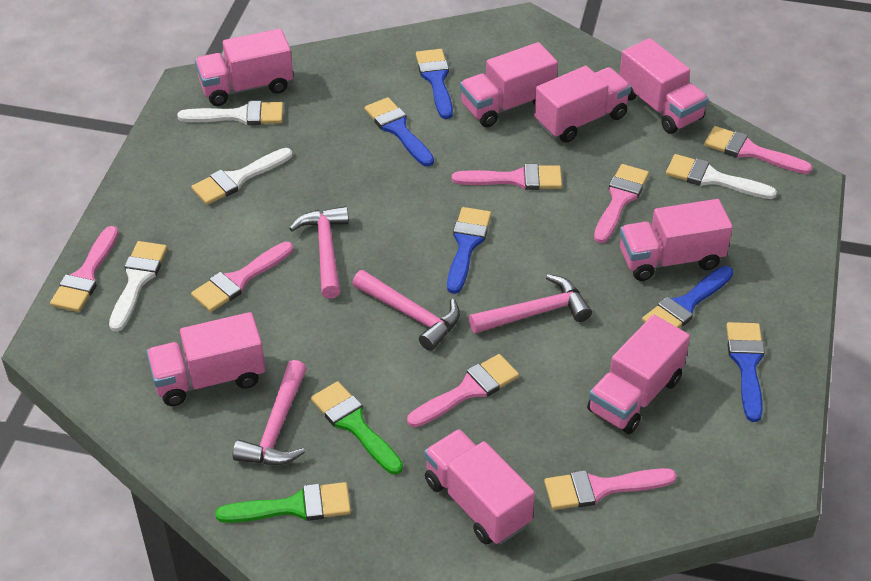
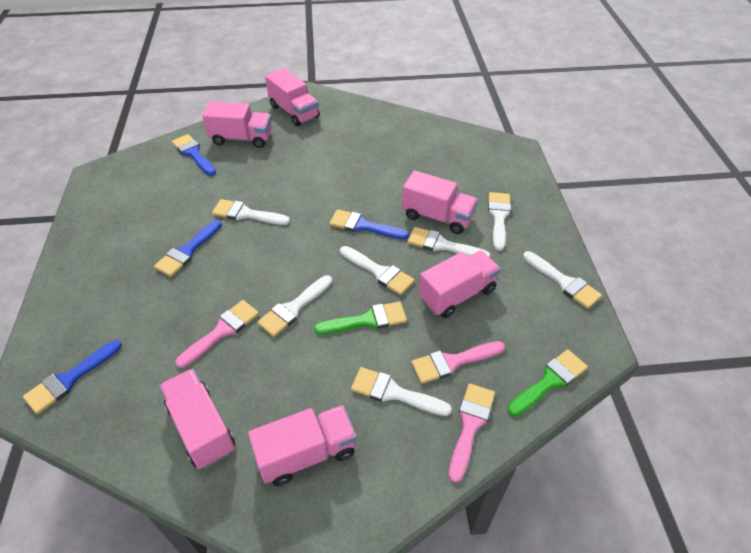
blue brush: [365,97,434,167] [416,49,453,119] [447,207,491,294] [642,266,733,328] [726,322,765,422] = 5 -> [23,340,122,414] [154,220,222,277] [172,134,216,176] [329,209,409,239] = 4
pink brush: [50,226,119,312] [191,242,293,312] [407,354,519,428] [452,164,562,190] [544,468,677,510] [594,164,649,243] [704,126,812,174] = 7 -> [176,300,259,368] [411,341,505,384] [449,383,495,483] = 3
pink hammer: [233,360,307,465] [289,206,349,299] [352,270,460,351] [469,274,592,333] = 4 -> none = 0
pink truck: [146,312,265,406] [195,29,293,106] [424,429,535,545] [460,42,558,127] [534,66,631,143] [587,315,690,434] [620,38,709,134] [620,199,733,281] = 8 -> [159,369,235,469] [202,101,272,148] [248,405,357,486] [265,68,319,127] [402,170,478,234] [418,251,501,318] = 6
white brush: [109,241,167,332] [177,101,283,125] [191,148,293,205] [666,154,777,199] = 4 -> [212,199,290,225] [257,275,332,337] [340,246,415,295] [351,367,452,416] [407,227,490,257] [488,192,511,251] [523,251,602,309] = 7

